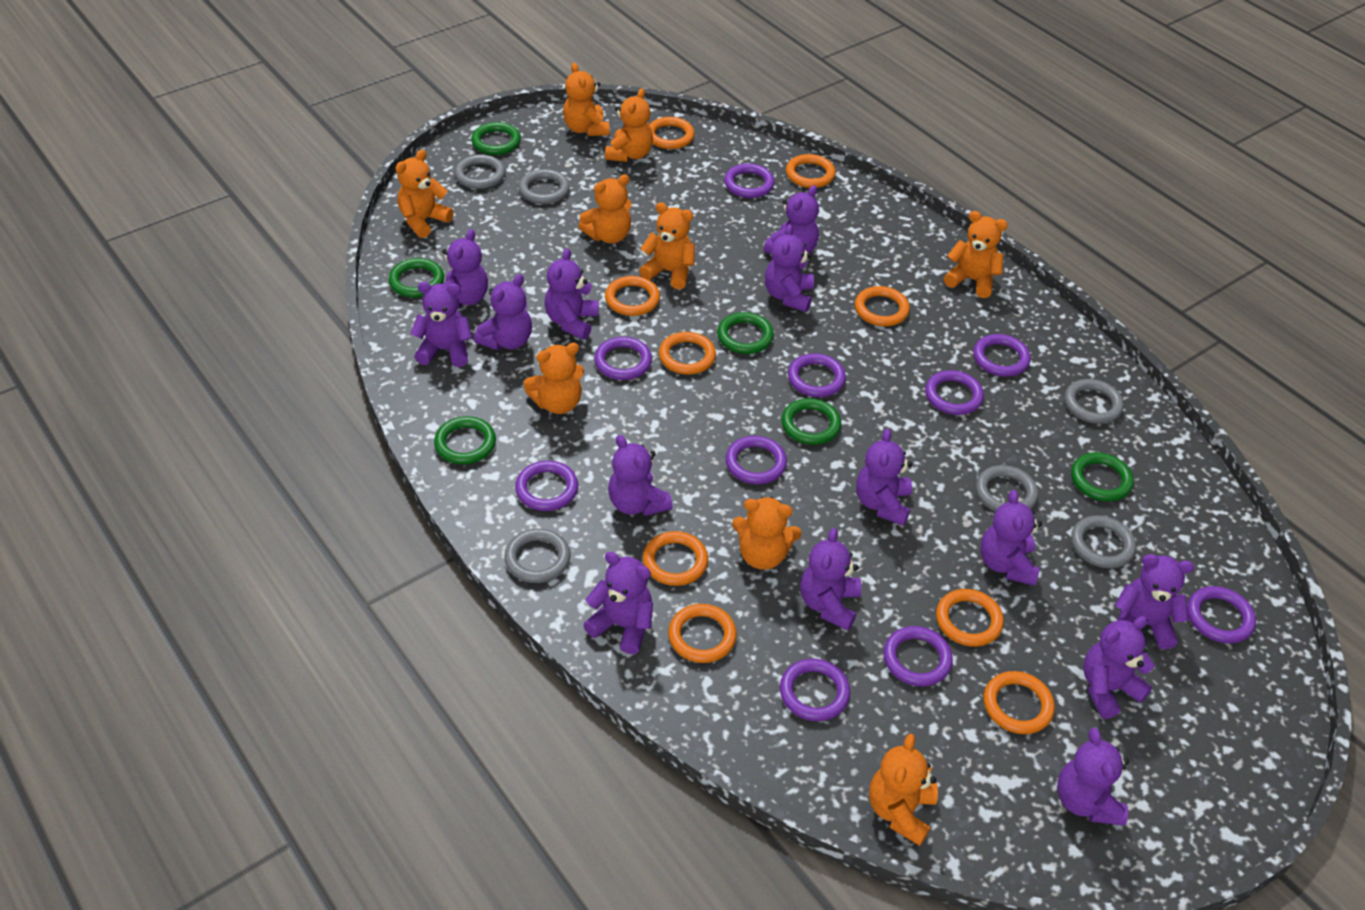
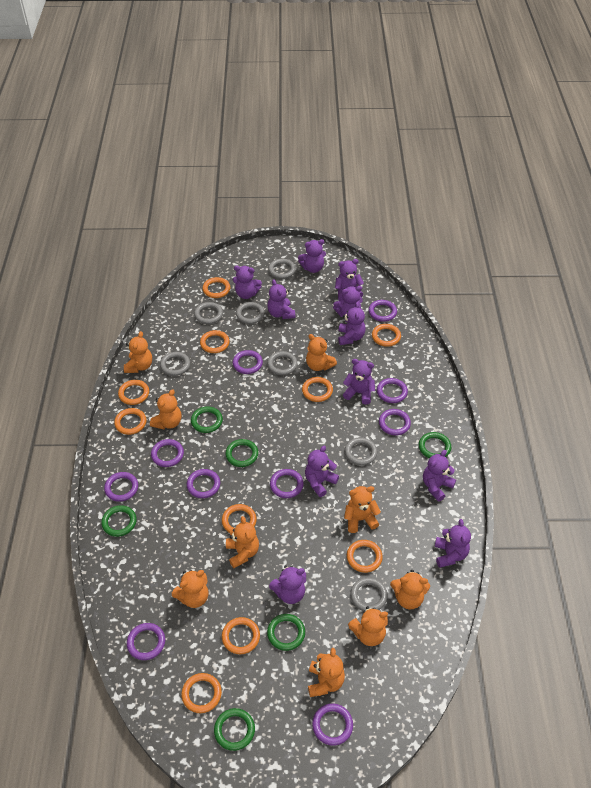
grey ring: [455,155,505,189] [504,528,571,583] [519,169,570,204] [976,465,1038,512] [1064,379,1124,424] [1071,515,1136,568] = 6 -> [160,352,190,376] [194,302,223,324] [236,302,265,324] [267,351,297,375] [268,259,296,279] [345,437,377,465] [350,577,388,611] = 7
orange ring: [605,276,660,316] [643,531,708,586] [649,117,695,149] [659,332,716,375] [668,604,737,663] [786,154,836,188] [855,286,910,326] [936,589,1004,647] [984,671,1055,734] = 9 -> [114,408,147,435] [118,380,149,405] [181,673,222,713] [200,330,230,353] [202,277,230,298] [222,504,257,533] [222,617,260,654] [302,377,333,402] [347,540,383,573] [372,324,401,347] = 10
purple teddy bear: [410,282,472,367] [442,229,488,309] [474,274,532,350] [545,248,599,339] [583,552,653,654] [608,435,673,516] [764,185,819,254] [765,224,814,312] [800,528,861,631] [856,429,912,526] [981,490,1042,586] [1057,728,1129,826] [1083,616,1155,719] [1114,554,1194,649] = 14 -> [233,266,262,299] [267,279,295,319] [269,565,306,604] [298,239,326,273] [305,446,339,497] [333,286,363,317] [335,259,364,301] [338,302,366,345] [343,359,375,405] [423,450,456,502] [435,519,471,568] = 11

